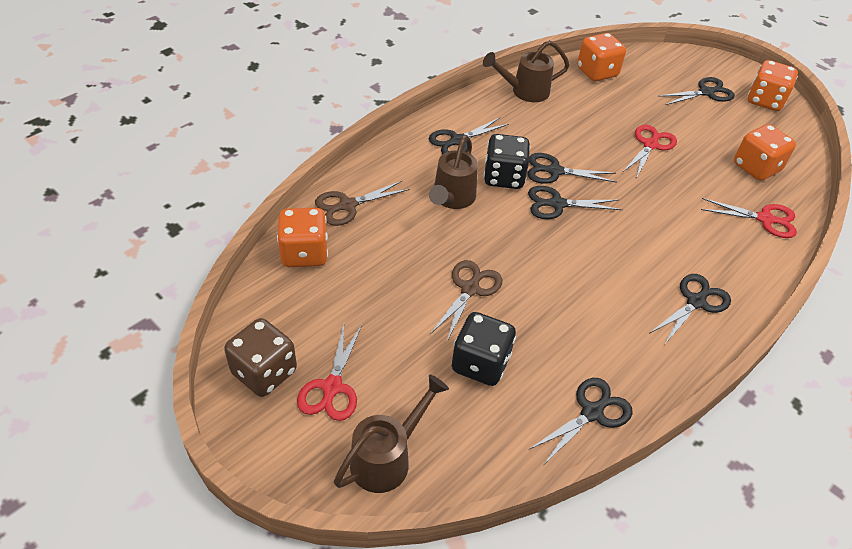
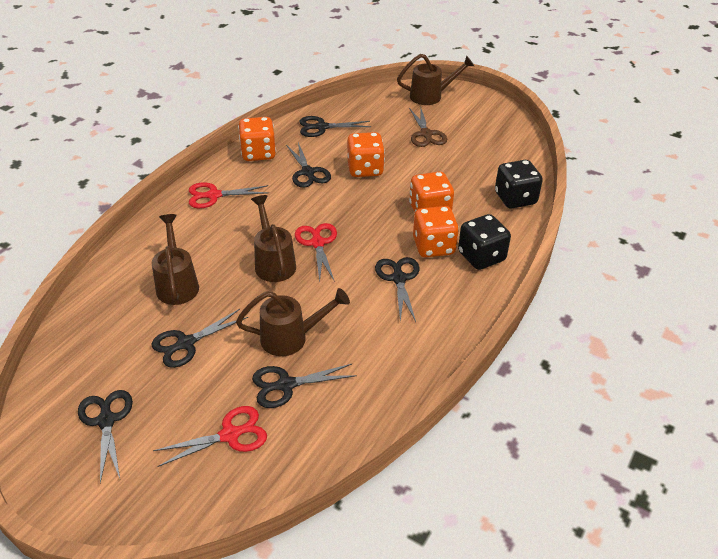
brown dice: [224,318,297,397] = 1 -> none = 0
brown scissors: [315,181,410,226] [430,260,502,343] = 2 -> [409,108,447,147] = 1
brown watering can: [334,375,449,493] [429,135,478,209] [483,40,570,102] = 3 -> [152,214,199,305] [236,288,350,356] [251,195,296,282] [397,54,474,105] = 4

